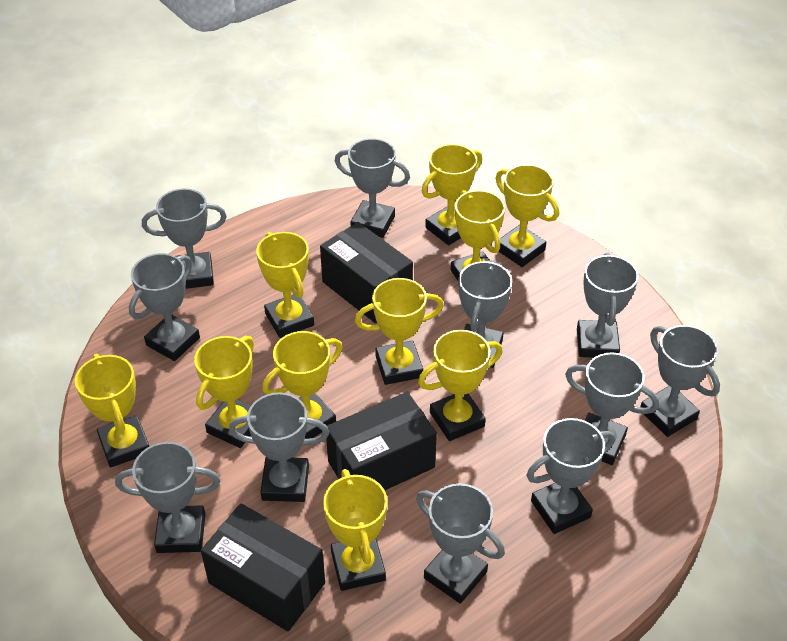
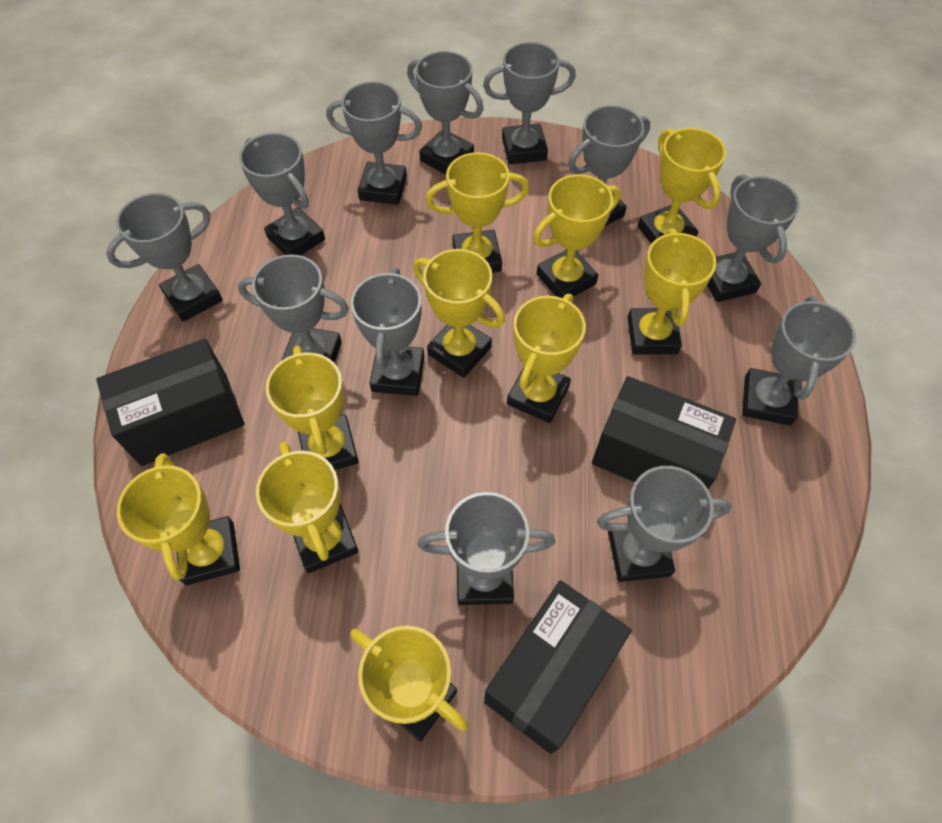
grey trophy: [115,442,221,553] [129,253,200,361] [142,188,227,289] [229,392,329,502] [335,138,410,238] [416,483,505,604] [458,260,512,368] [526,418,615,534] [565,352,659,465] [577,253,638,358] [640,325,720,437] = 11 -> [106,193,223,322] [238,254,349,362] [239,133,325,256] [326,81,422,205] [351,268,424,396] [407,51,483,175] [418,492,555,605] [483,42,576,164] [568,105,650,226] [597,466,731,582] [707,174,800,302] [742,296,856,426] = 12

